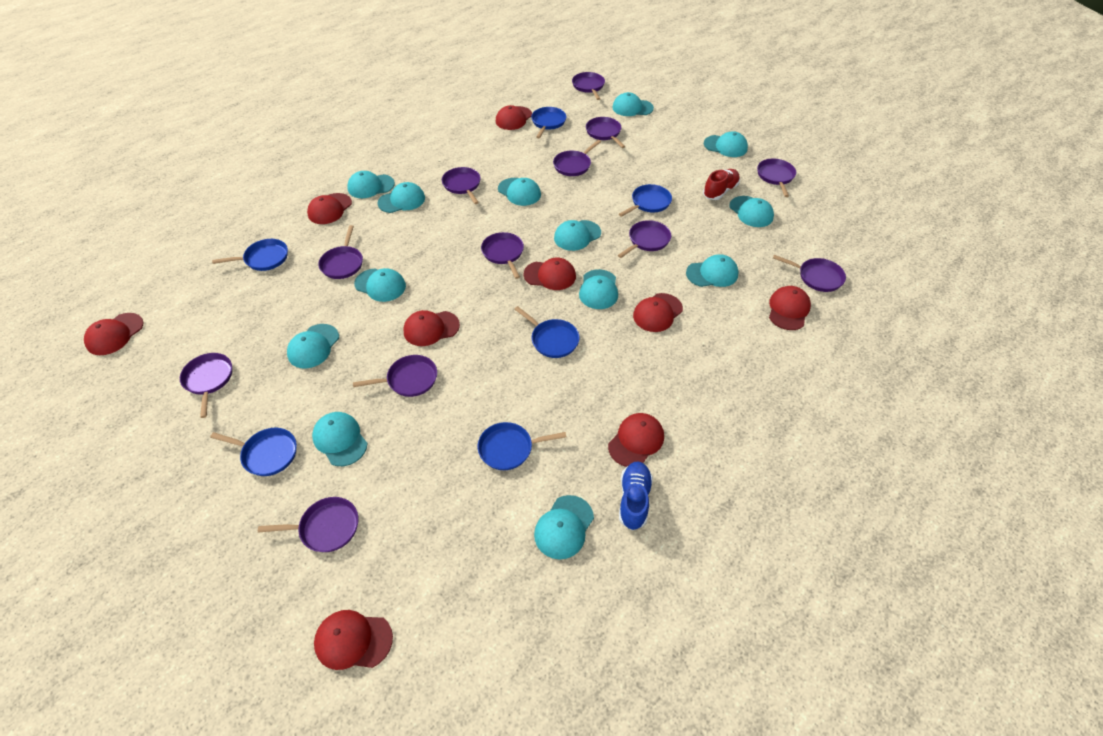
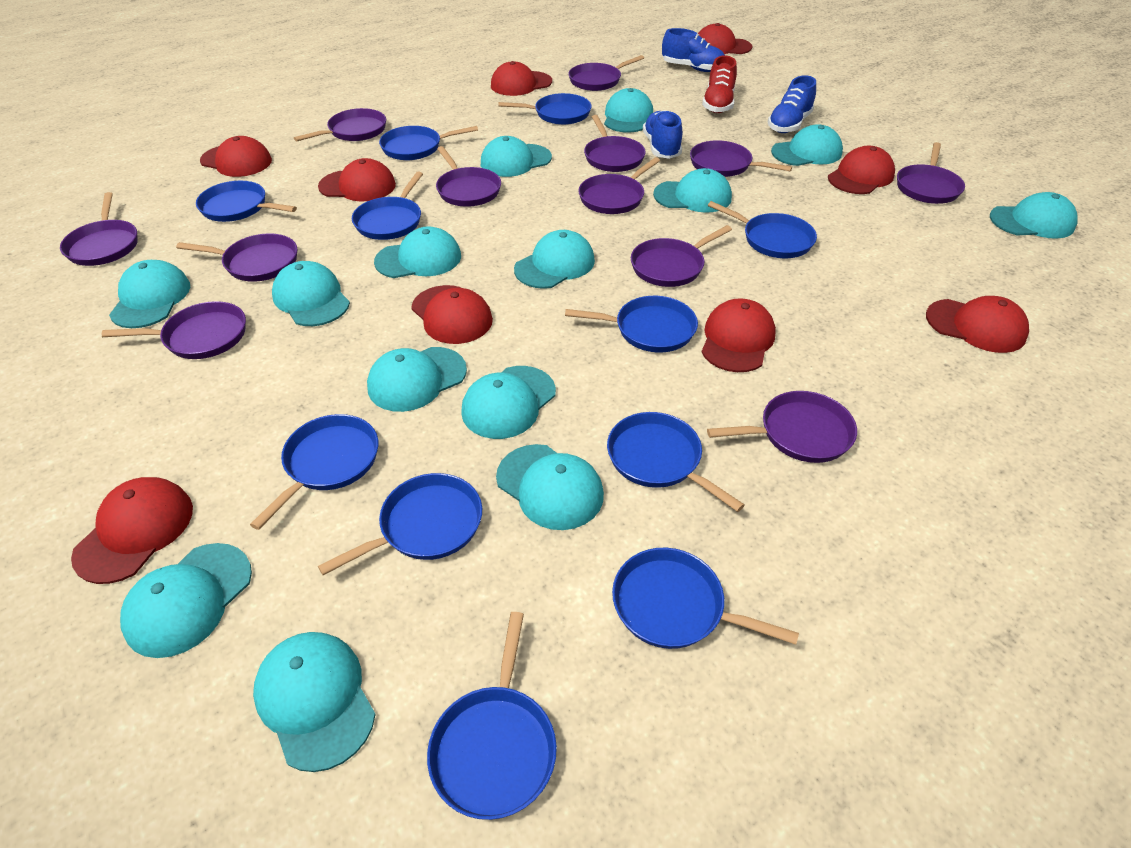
blue pan: [210,428,297,476] [212,239,288,271] [478,422,566,470] [514,306,580,358] [531,107,566,138] [619,184,672,217] = 6 -> [196,181,297,222] [250,414,378,530] [318,473,482,575] [352,171,423,240] [379,126,478,160] [427,612,557,820] [499,93,591,125] [565,296,698,352] [607,412,744,512] [612,548,799,649] [708,201,817,258] = 11
blue shoe: [619,462,653,530] = 1 -> [643,110,682,159] [662,28,725,72] [768,75,816,133] = 3
turquoise cap: [287,324,339,368] [312,412,368,466] [347,171,395,198] [354,268,406,302] [378,182,425,213] [498,178,541,206] [534,495,594,559] [554,220,601,251] [579,269,618,309] [612,92,654,116] [686,254,739,287] [704,131,748,157] [729,196,774,227] = 13 -> [109,260,190,328] [120,543,252,658] [253,632,376,772] [272,261,350,326] [367,347,467,412] [374,226,461,278] [461,366,556,439] [481,136,552,177] [496,444,604,530] [514,230,595,289] [604,88,653,133] [653,168,732,213] [771,124,843,166] [990,192,1078,239] = 14

